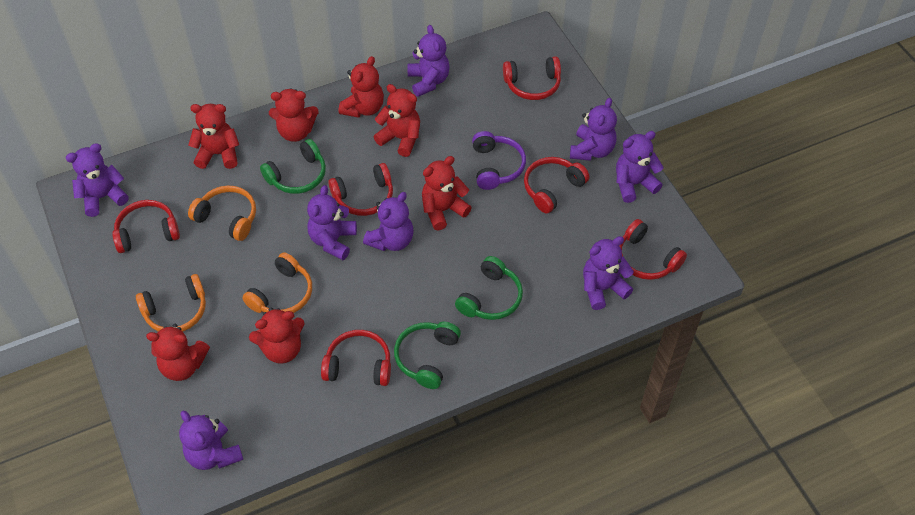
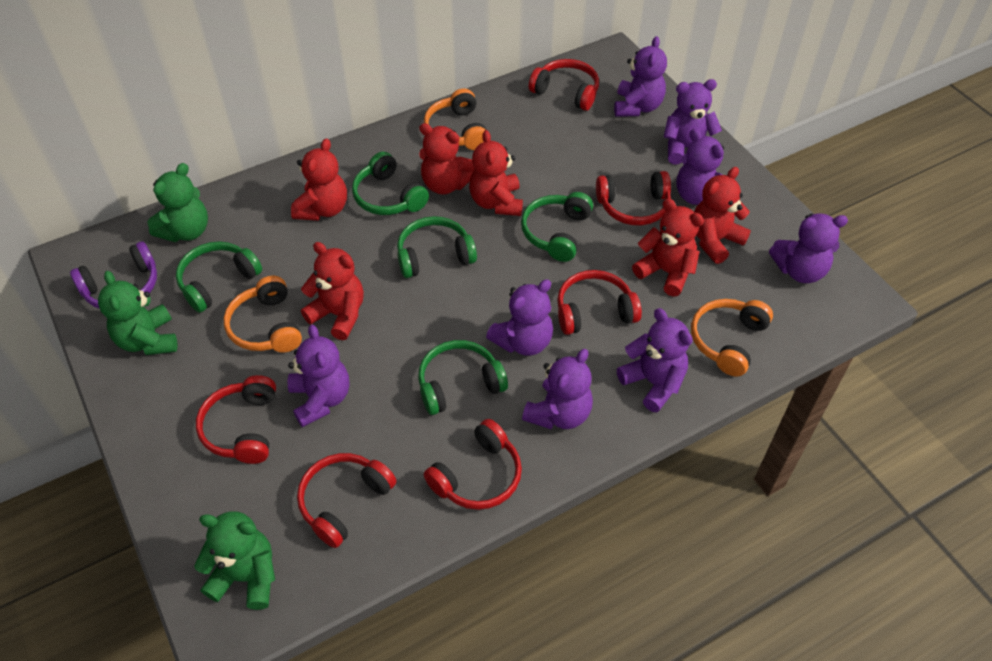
green headphones: [260,139,326,194] [394,322,461,389] [455,256,523,320] = 3 -> [176,242,262,313] [352,152,429,215] [397,216,477,278] [418,340,508,415] [521,192,593,262] = 5
green teddy bear: none = 0 -> [98,271,178,355] [147,163,208,242] [194,511,275,610] = 3
red teddy bear: [146,324,210,381] [188,104,239,169] [249,308,305,364] [269,89,319,142] [338,56,384,118] [374,84,420,157] [422,156,472,231] = 7 -> [291,138,347,221] [301,242,364,340] [419,123,474,194] [469,130,523,216] [632,199,704,297] [694,167,751,264] = 6

